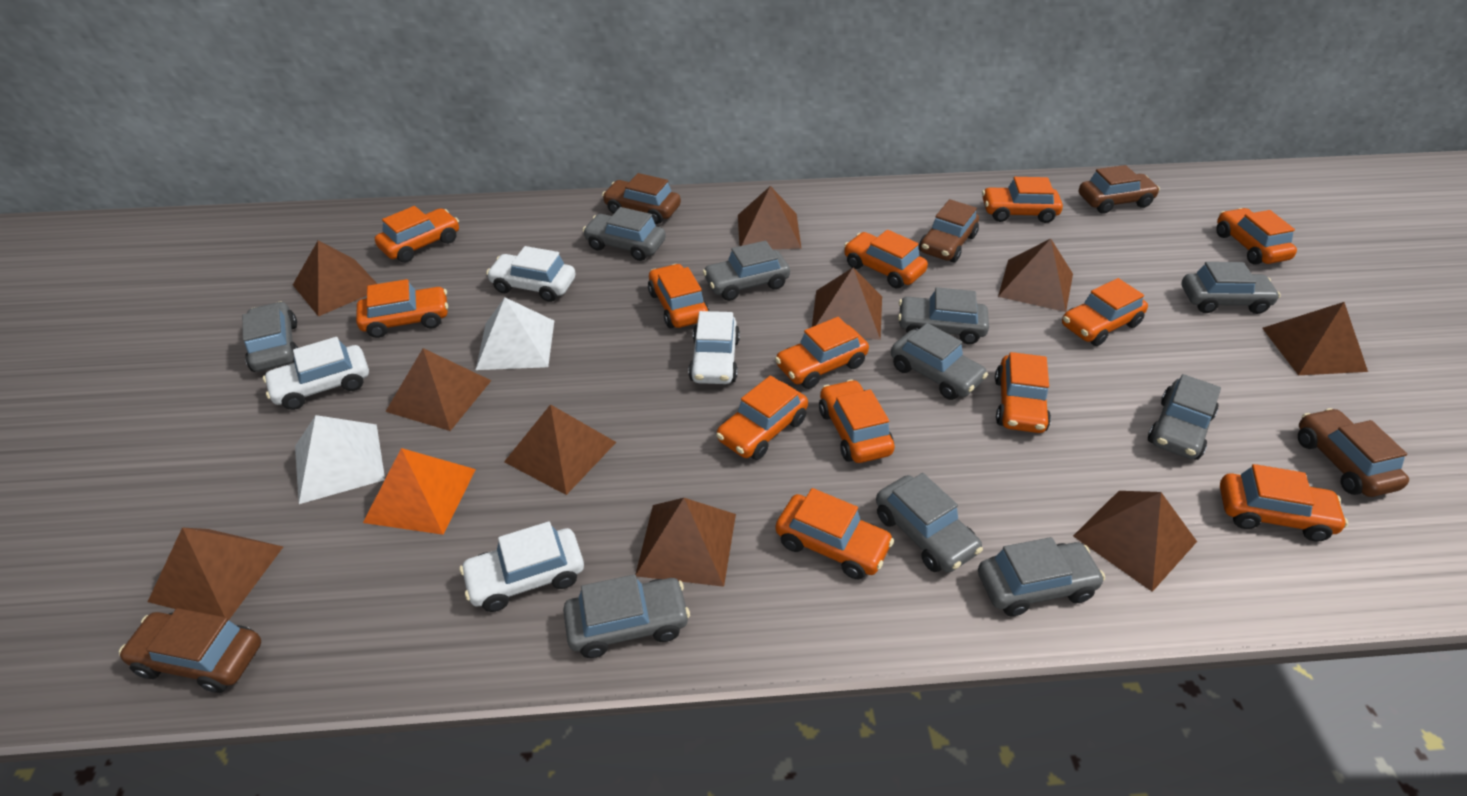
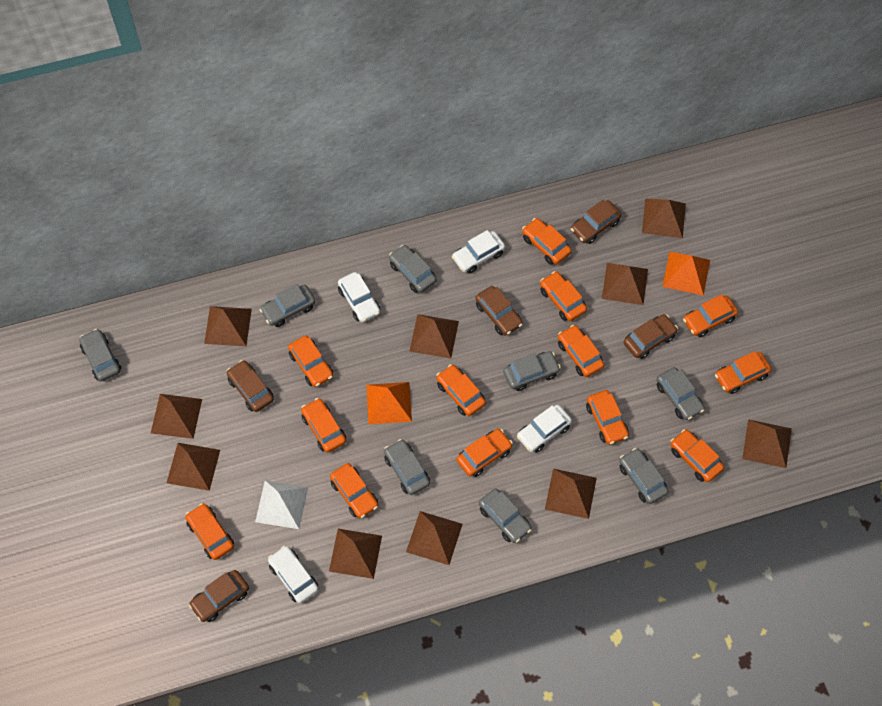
grey car: [242,302,298,372] [563,574,690,658] [582,207,666,261] [703,241,790,301] [876,473,983,573] [891,323,988,400] [898,287,989,344] [978,537,1105,617] [1148,374,1221,460] [1181,262,1281,314] = 10 -> [79,329,121,382] [260,284,316,327] [384,439,430,495] [389,245,437,293] [479,488,532,543] [503,351,561,391] [619,448,668,504] [657,367,704,420] = 8
orange pyramid: [363,448,476,535] = 1 -> [366,382,412,424] [662,252,710,296] = 2
white pyramid: [295,415,385,504] [476,297,554,370] = 2 -> [255,481,308,529] = 1

